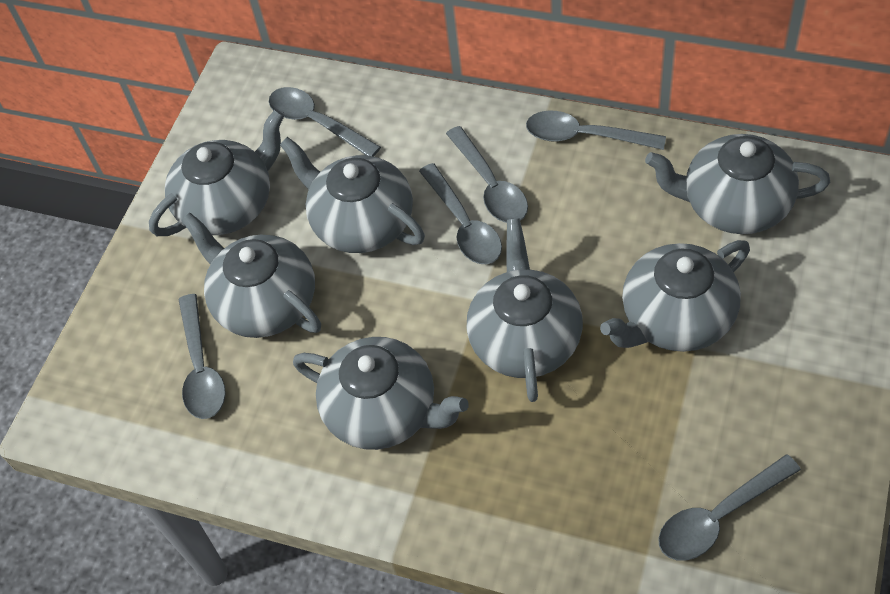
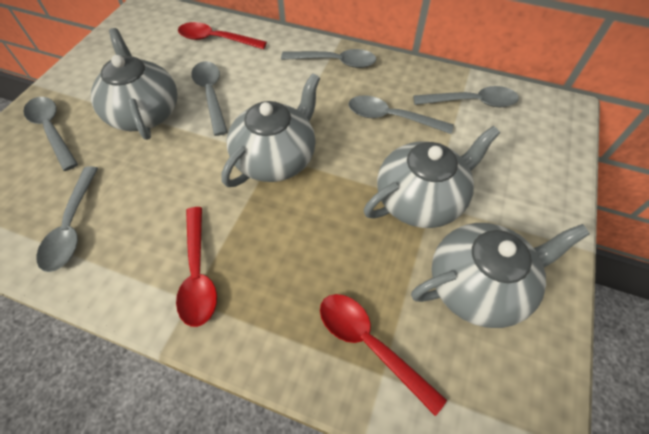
grey teapot: [149,110,284,236] [181,213,321,338] [280,137,425,253] [293,337,469,450] [467,218,583,402] [600,240,750,352] [645,134,830,234] = 7 -> [91,28,178,140] [221,73,320,187] [364,126,500,228] [411,223,590,328] = 4
red spoon: none = 0 -> [176,207,217,327] [178,22,267,49] [320,294,447,416] = 3

